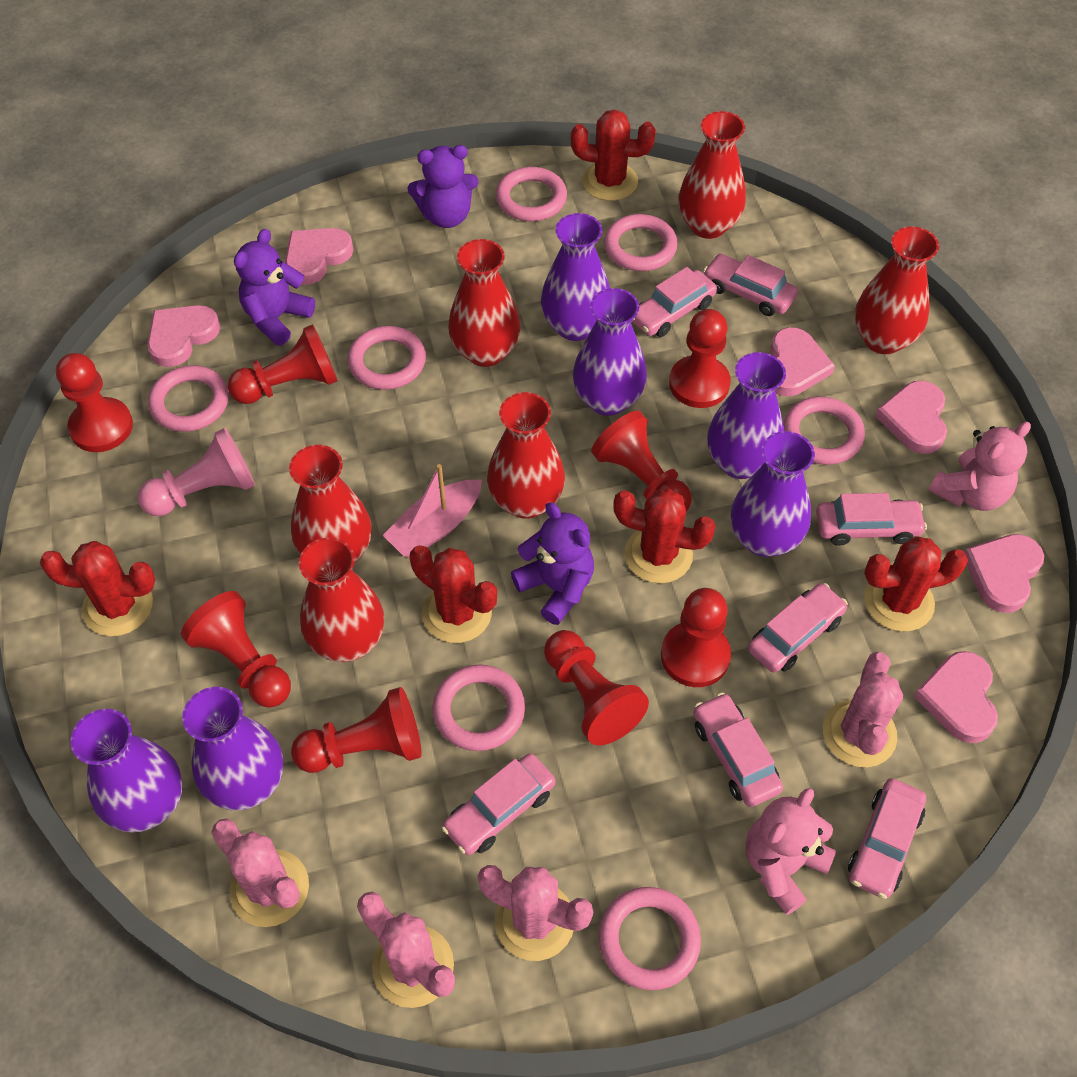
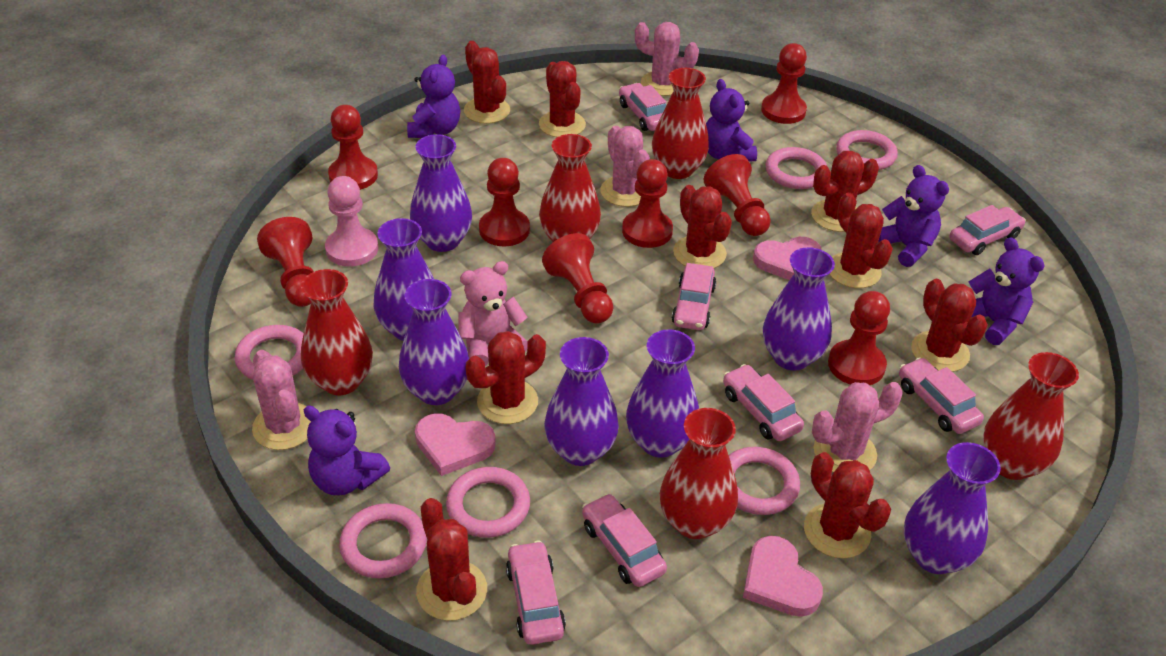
pink boat: [383,464,482,557] = 1 -> none = 0
pink heart: [147,305,221,367] [285,228,353,285] [771,327,835,396] [875,381,947,454] [914,651,998,743] [964,534,1044,613] = 6 -> [415,413,496,476] [743,536,823,617] [753,237,822,280] = 3
pink ring: [148,365,229,432] [348,326,426,390] [432,665,525,751] [496,167,567,221] [598,887,701,990] [604,214,678,271] [783,397,865,465] = 7 -> [235,325,304,380] [339,503,427,578] [446,467,530,538] [729,447,800,515] [765,147,827,189] [836,130,898,170] = 6
pink teddy bear: [746,788,836,915] [929,422,1031,511] = 2 -> [458,261,528,366] = 1
purple teddy bear: [234,229,315,345] [407,145,479,228] [511,502,594,625] = 3 -> [303,405,390,496] [407,55,460,138] [706,79,757,162] [878,165,949,267] [968,237,1044,345] = 5
purple vase: [70,709,182,833] [182,687,283,811] [541,213,610,341] [573,288,647,416] [707,352,786,479] [731,431,815,557] = 6 -> [373,218,434,341] [399,279,469,405] [410,134,472,252] [544,337,619,466] [626,329,699,458] [763,247,835,371] [904,442,1001,574] = 7
red cactus: [40,541,155,636] [410,545,497,643] [571,109,656,201] [613,489,716,583] [864,536,968,632] = 5 -> [416,498,487,621] [464,41,510,124] [466,331,546,424] [539,61,586,137] [673,185,732,268] [804,452,891,558] [811,151,879,232] [830,193,893,288] [911,279,988,372] = 9
red vase: [289,445,372,562] [299,538,384,662] [448,239,521,367] [487,392,565,519] [679,111,746,239] [855,227,939,354] = 6 -> [301,269,373,395] [539,134,601,242] [652,68,709,179] [660,408,738,539] [983,352,1079,480] = 5

